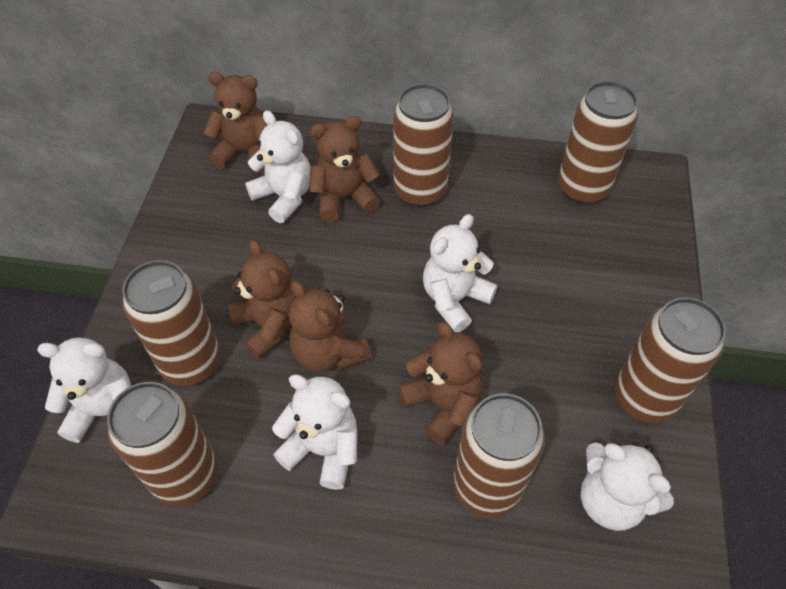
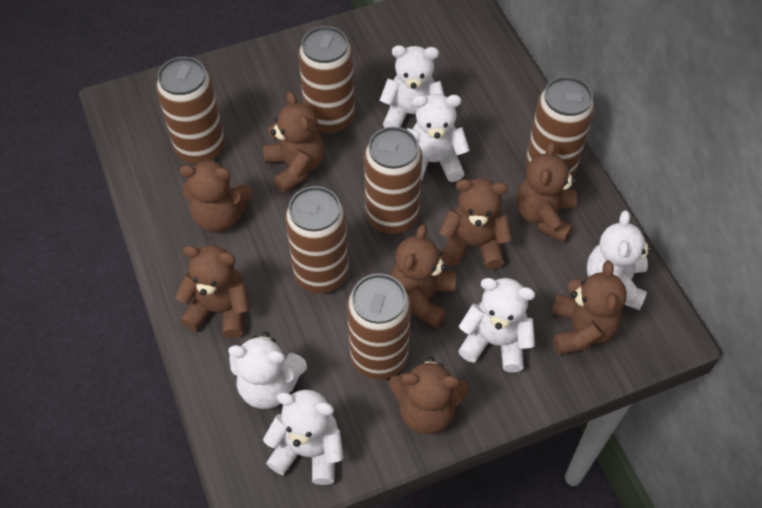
brown teddy bear: [204,72,267,173] [228,239,296,359] [289,281,372,372] [309,116,380,222] [398,321,483,445] = 5 -> [175,245,250,338] [179,159,253,232] [263,91,324,193] [389,357,469,434] [391,224,456,328] [439,178,512,269] [517,142,577,242] [551,260,627,355] = 8
white teddy bear: [37,337,131,443] [245,110,311,223] [272,374,357,490] [423,214,497,332] [581,442,674,531] = 5 -> [228,332,307,409] [263,390,343,485] [379,45,444,128] [407,94,470,182] [458,278,535,372] [587,210,653,310] = 6

